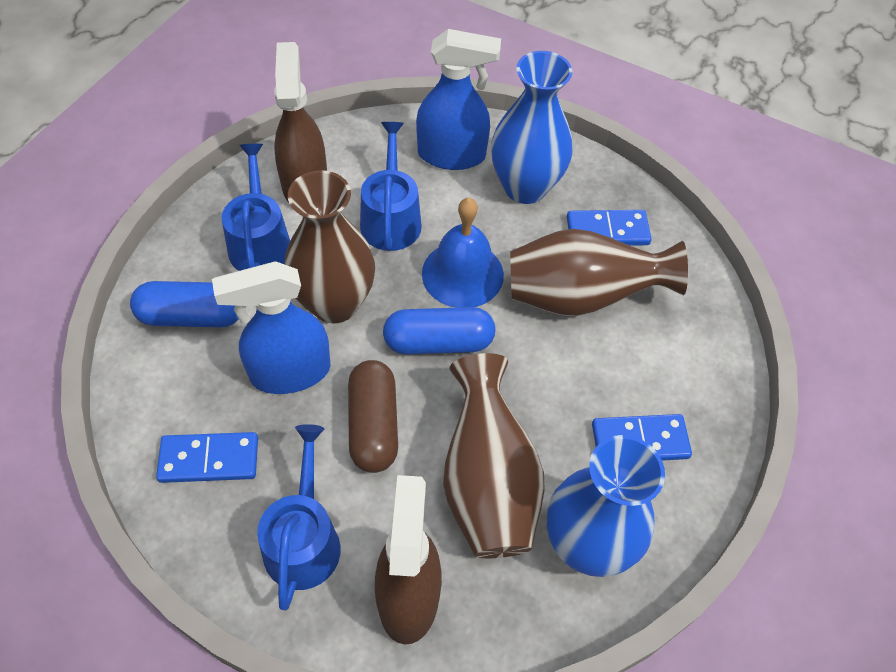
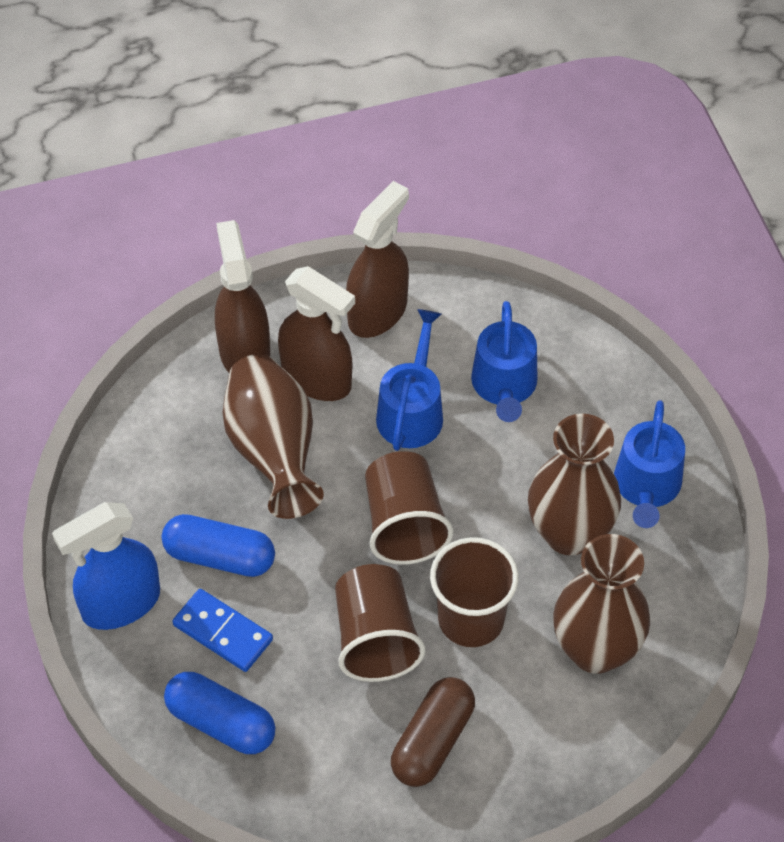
blue bell: [422,198,504,308] = 1 -> none = 0
blue domino: [156,432,258,483] [567,210,652,246] [592,414,692,461] = 3 -> [172,589,273,672] = 1
blue spray bottle: [212,261,330,394] [416,29,501,170] = 2 -> [52,502,160,630] = 1
blue vase: [491,51,573,204] [547,435,665,577] = 2 -> none = 0
brown cup: none = 0 -> [335,564,425,682] [365,451,453,565] [430,537,519,647] = 3
brown spray bottle: [274,42,327,203] [375,475,442,644] = 2 -> [215,220,270,373] [278,266,355,401] [346,181,409,338] = 3

